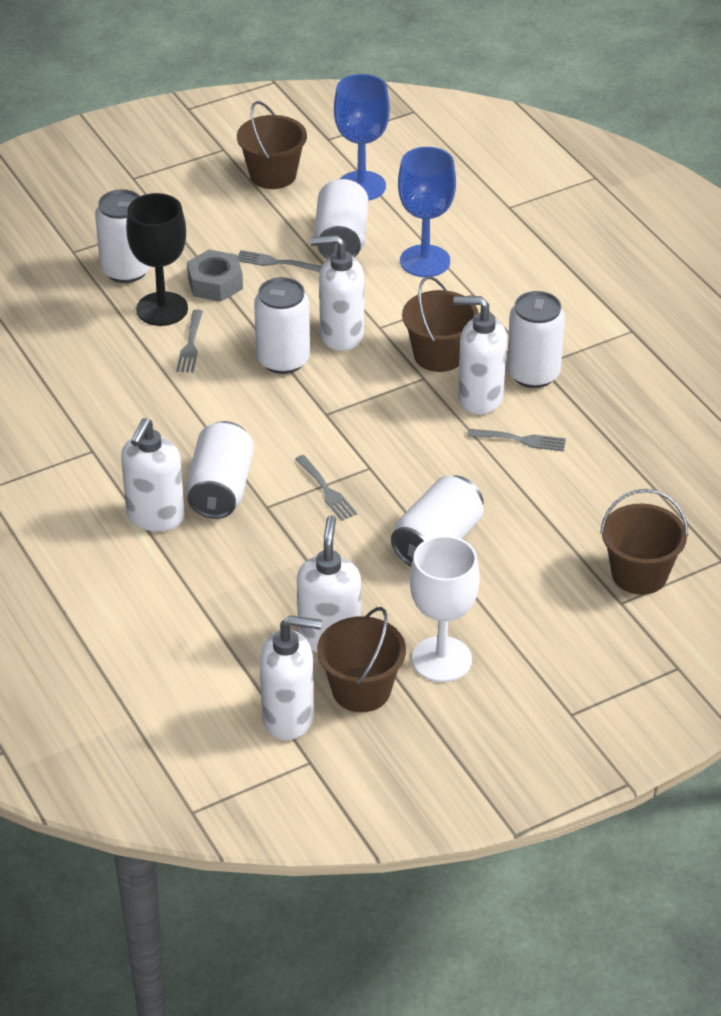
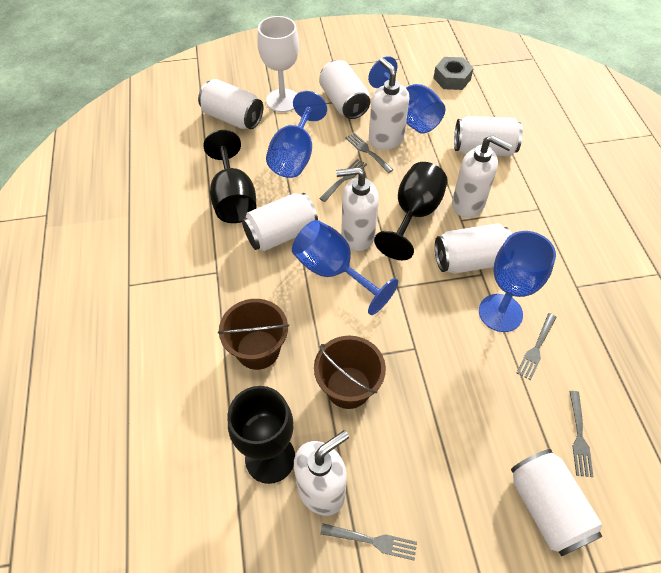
black goblet: [126,193,188,326] = 1 -> [203,130,256,223] [228,386,295,484] [374,162,448,260] = 3
blue goblet: [334,74,390,201] [398,147,456,277] = 2 -> [266,91,327,178] [292,220,398,315] [368,56,445,133] [479,231,556,332] = 4
brown bucket: [237,101,307,189] [317,607,406,712] [402,276,479,372] [600,489,688,595] = 4 -> [218,299,289,370] [314,336,386,409] = 2
grey fork: [176,309,203,373] [237,250,322,272] [295,455,357,521] [467,429,566,451] = 4 -> [319,159,367,202] [320,523,417,561] [345,133,393,173] [517,313,556,381] [569,391,594,477] = 5
white soap dispenser: [121,418,185,532] [260,616,322,740] [297,515,361,652] [310,235,364,351] [453,296,507,415] = 5 -> [294,430,349,516] [336,167,379,251] [369,58,409,150] [452,135,512,218] = 4

